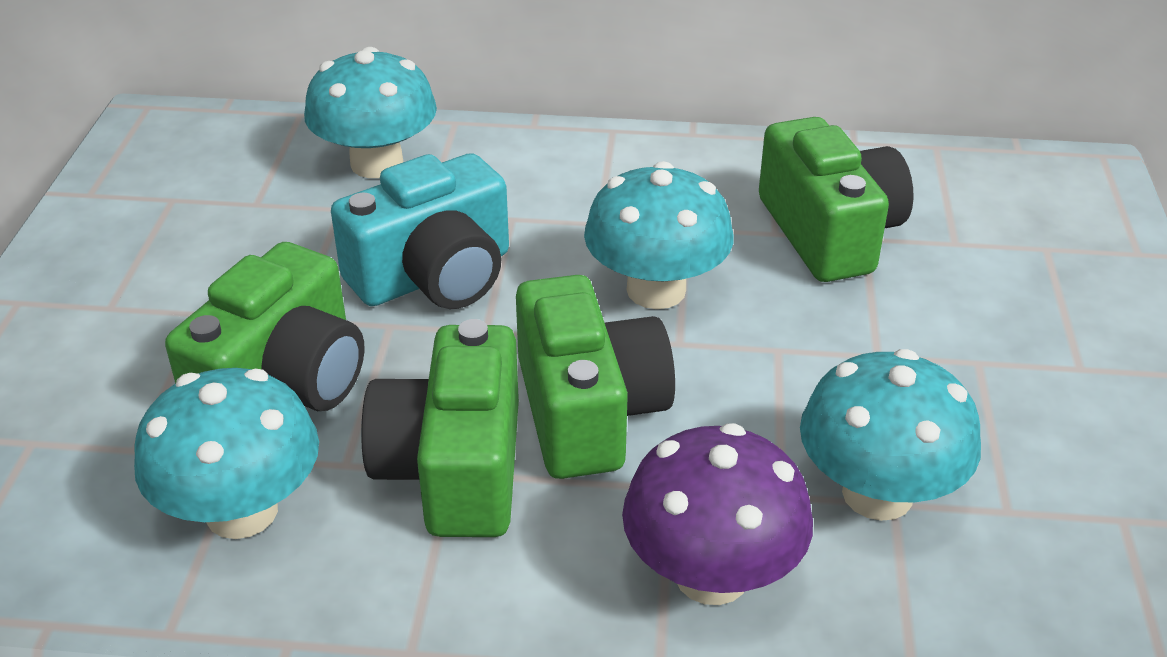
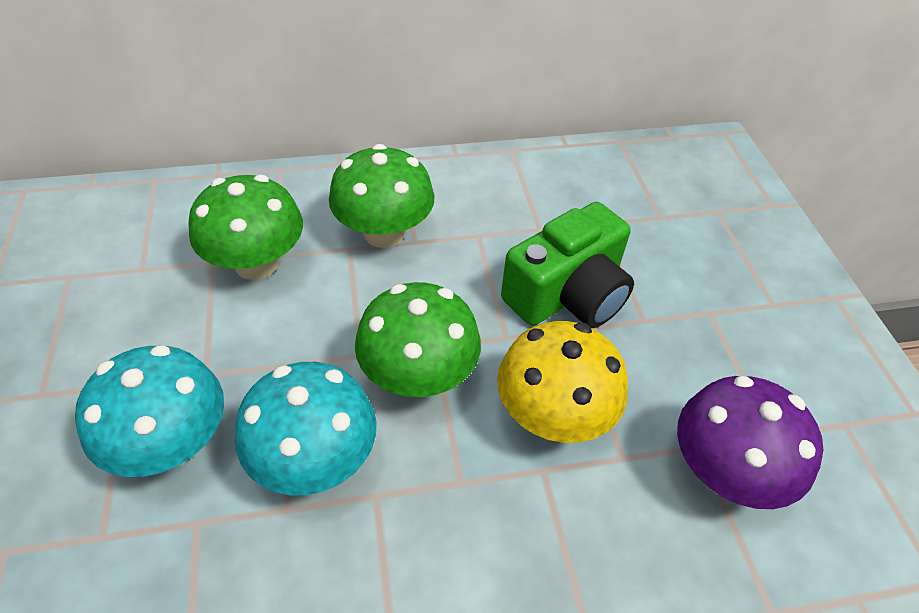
green camera: [165,242,365,411] [361,319,519,537] [516,275,675,479] [759,117,914,282] = 4 -> [501,202,634,328] = 1
green mushroom: none = 0 -> [188,175,303,280] [329,144,435,248] [355,282,481,397] = 3
turquoise camera: [331,153,509,309] = 1 -> none = 0
turquoise mushroom: [134,368,319,539] [304,47,437,178] [584,161,733,309] [800,349,981,521] = 4 -> [75,345,224,477] [235,362,377,496] = 2
yellow mushroom: none = 0 -> [497,321,628,443] = 1

